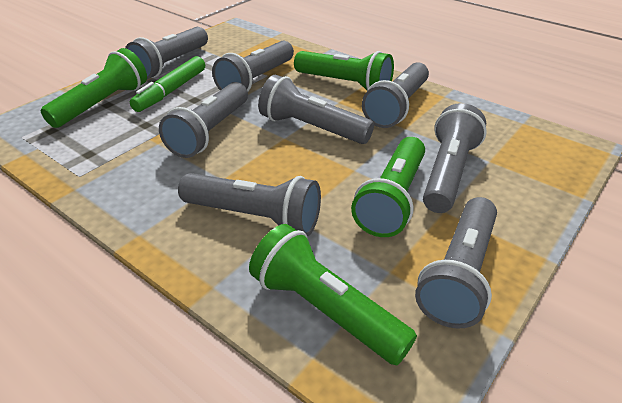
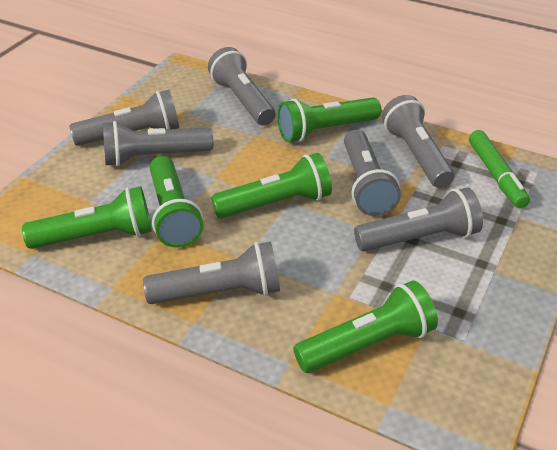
green flashlight: [41,48,147,128] [249,224,417,365] [294,51,394,90] [351,137,425,237] = 4 -> [22,186,152,249] [150,156,203,248] [211,153,332,219] [277,97,381,142] [293,281,438,373] = 5
grey flashlight: [125,27,208,79] [159,82,248,158] [178,173,321,237] [212,41,294,91] [258,74,374,144] [362,62,429,128] [415,197,497,329] [423,103,487,213] = 8 -> [69,90,179,146] [102,121,213,166] [143,242,280,304] [208,47,275,125] [344,130,401,216] [354,187,483,251] [382,95,454,188] = 7

